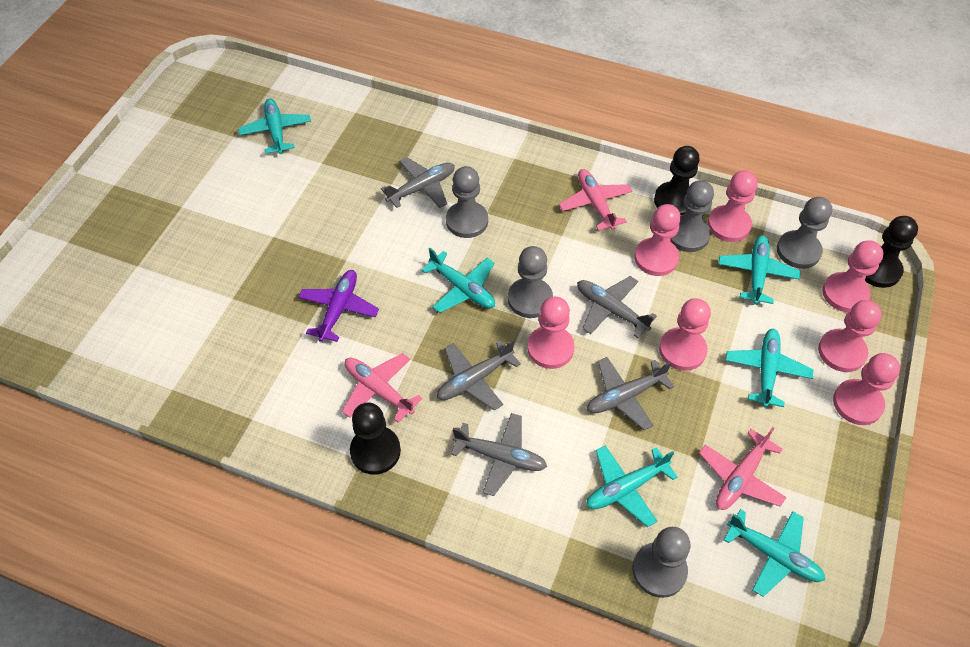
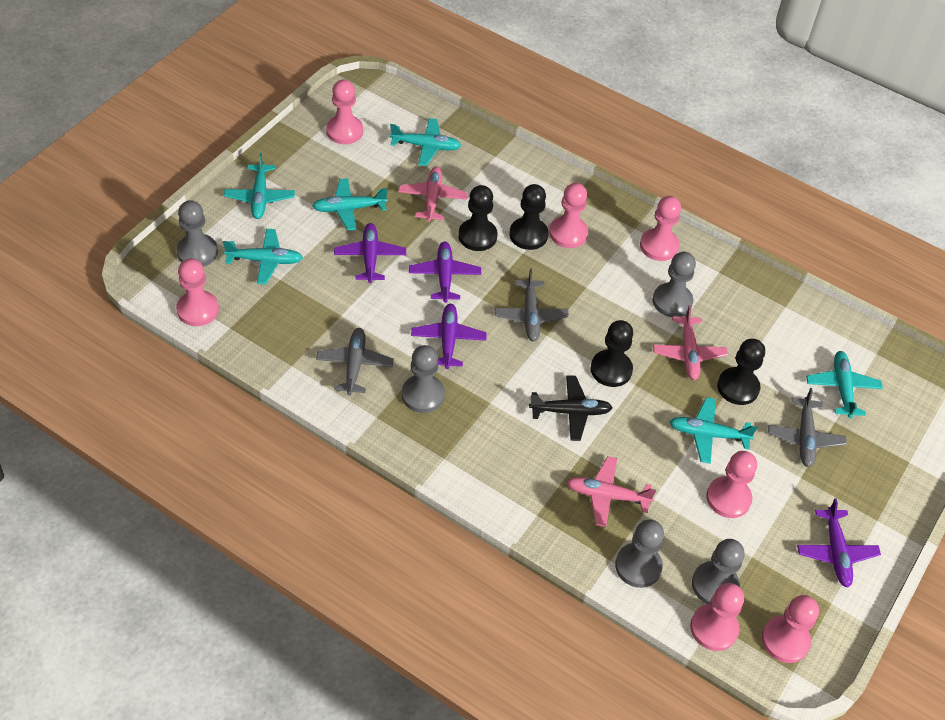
black pawn: [350,402,401,475] [654,146,700,215] [865,216,918,288] = 3 -> [458,185,498,251] [509,184,548,250] [591,320,633,387] [717,339,765,405] = 4
black plane: none = 0 -> [529,375,613,441] = 1
grey plane: [381,157,455,208] [437,340,521,411] [451,413,547,496] [577,276,657,338] [587,357,674,430] = 5 -> [316,328,394,395] [495,268,569,341] [768,388,847,467] = 3
purple plane: [298,270,379,342] = 1 -> [334,223,406,283] [409,242,481,303] [411,304,487,369] [797,499,881,588] = 4

